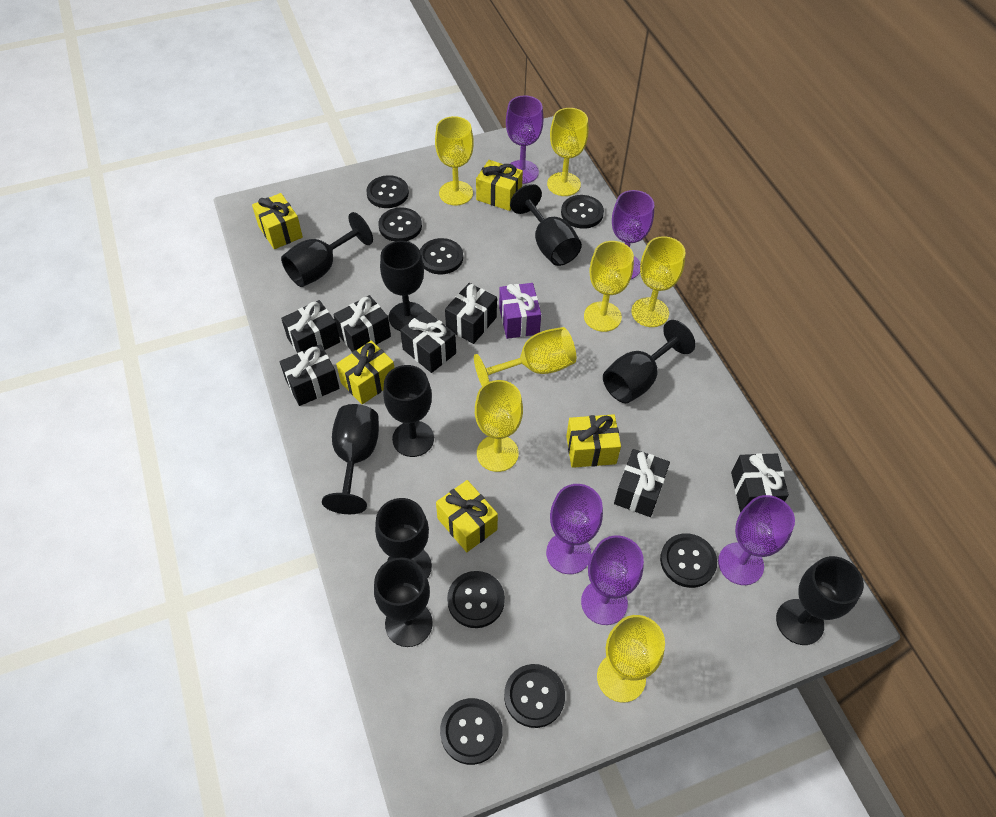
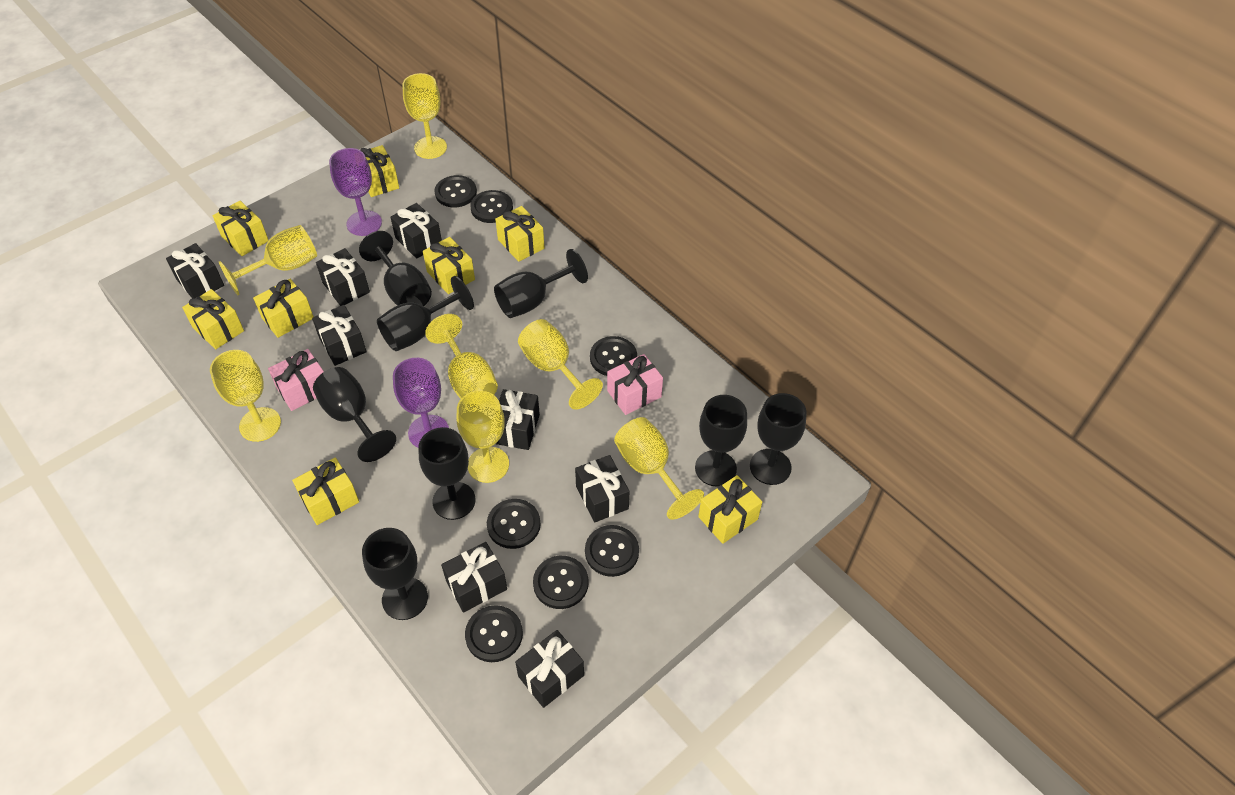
black button: [366,175,409,208] [378,207,422,242] [420,238,463,274] [440,698,503,765] [447,571,505,628] [504,664,565,728] [561,195,604,229] [660,533,717,588] = 8 -> [435,175,477,207] [465,605,523,662] [470,190,513,223] [487,499,541,549] [533,556,589,609] [585,525,639,577] [590,336,637,376] = 7
black gift: [280,344,340,406] [281,300,340,353] [333,295,391,352] [400,310,456,373] [445,283,497,344] [614,449,670,517] [731,453,789,513] = 7 -> [166,243,224,298] [312,305,367,366] [316,248,370,306] [390,203,442,259] [441,542,507,613] [496,389,540,450] [515,630,584,708] [575,455,629,523] = 8
black goblet: [281,212,373,287] [322,404,379,514] [374,557,433,647] [375,498,432,579] [380,241,425,331] [383,365,434,457] [510,184,582,266] [603,320,696,403] [776,556,864,645] = 9 -> [313,367,396,462] [359,231,432,307] [362,528,428,620] [377,276,474,351] [418,427,476,520] [494,249,588,318] [695,395,747,487] [750,393,807,485] = 8
pink gift: none = 0 -> [268,349,324,411] [607,354,663,415] = 2
purple gift: [499,283,541,339] = 1 -> none = 0
purple goblet: [506,95,543,184] [546,484,603,574] [581,535,644,625] [612,190,654,279] [718,495,795,585] = 5 -> [329,148,382,236] [393,358,449,447] = 2
yellow gift: [252,193,303,249] [336,340,394,405] [436,480,498,552] [476,160,523,211] [566,414,621,468] = 5 -> [182,289,244,349] [213,201,269,256] [253,279,314,338] [292,458,359,525] [360,145,399,197] [423,237,475,294] [495,206,545,262] [698,475,762,544] = 8

